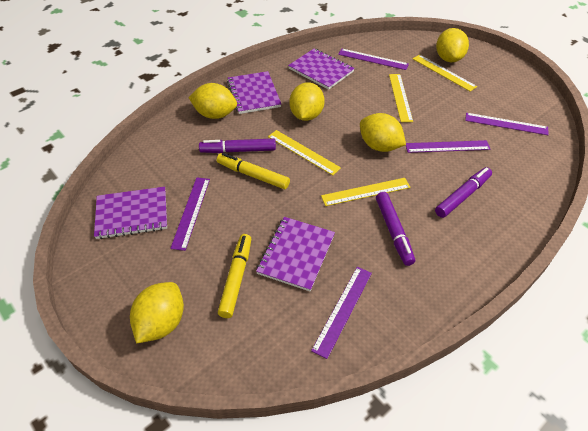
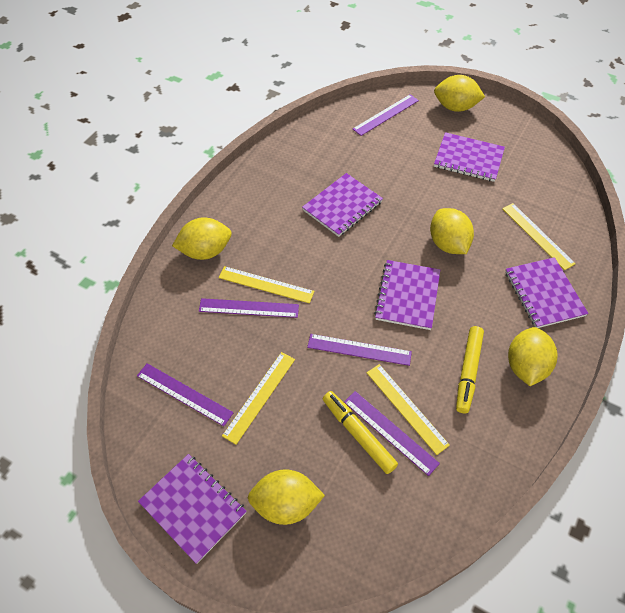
purple marker: [199,138,276,153] [376,192,415,266] [435,167,492,218] = 3 -> none = 0
purple notebook: [94,187,167,239] [227,71,281,114] [256,217,335,291] [288,48,355,90] = 4 -> [138,454,247,564] [302,173,383,237] [374,260,440,330] [434,132,505,182] [505,257,589,328] = 5

